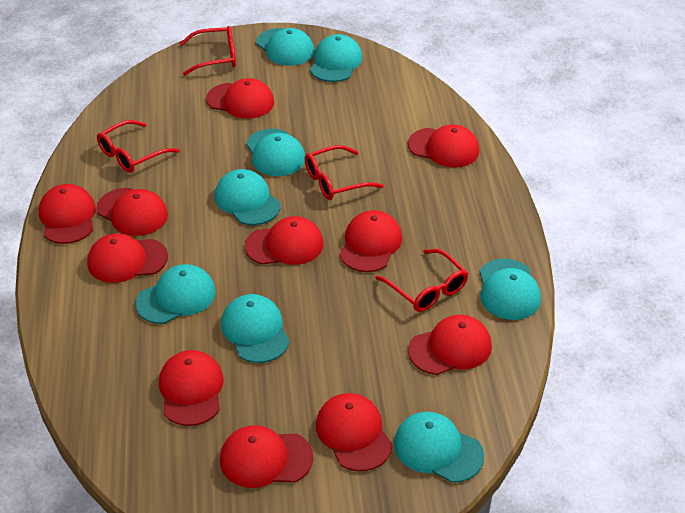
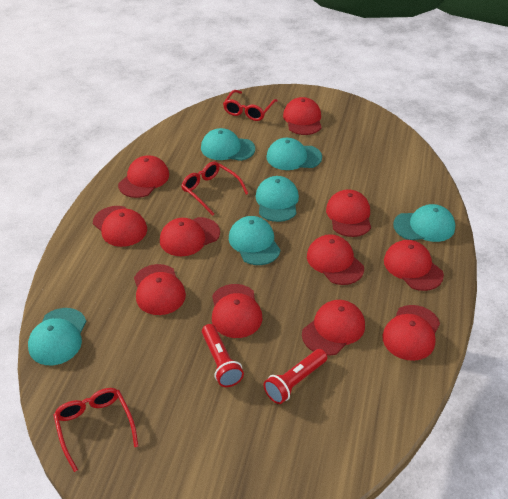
red flashlight: none = 0 -> [202,324,244,387] [264,349,327,404] = 2
red glasses: [97,120,179,173] [180,26,236,76] [305,145,384,200] [375,249,468,312] = 4 -> [53,388,138,472] [181,161,249,216] [223,90,278,121] = 3
turquoise cap: [135,264,216,324] [214,169,281,225] [221,294,290,363] [246,129,305,176] [256,28,314,66] [310,34,363,82] [394,412,484,483] [480,259,541,320] = 8 -> [28,308,86,365] [201,128,255,161] [229,216,281,265] [255,176,299,222] [266,138,322,170] [393,204,455,242] = 6

